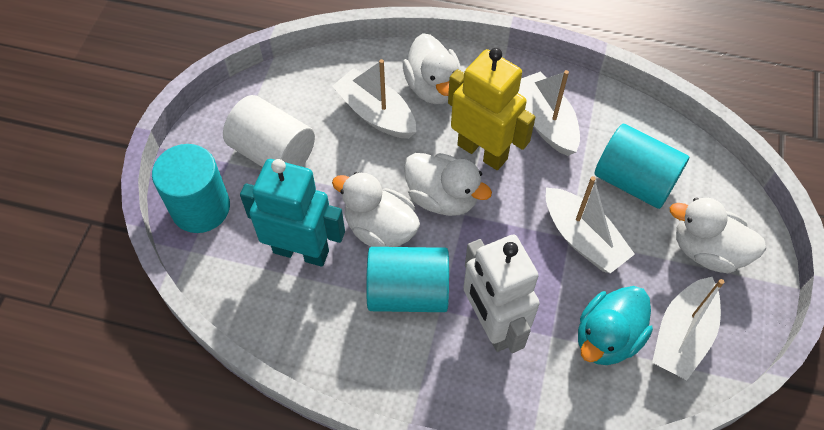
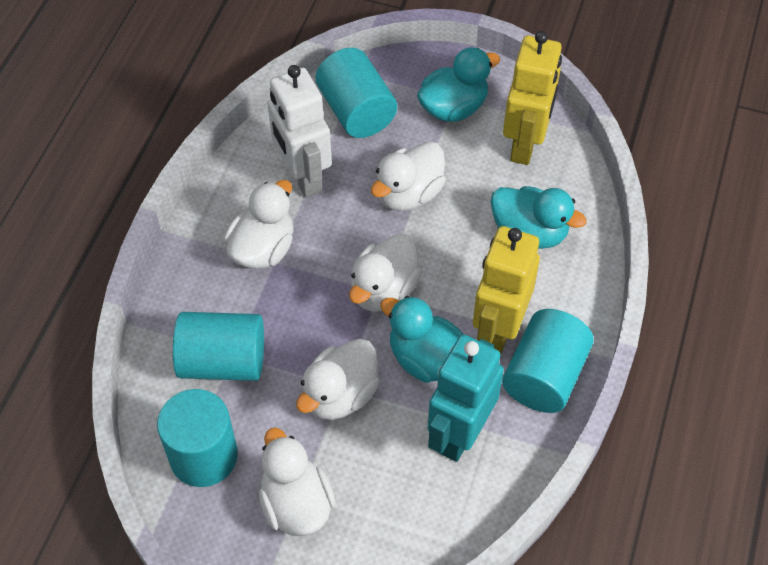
turquoise cylinder: [152,144,230,233] [366,247,449,312] [595,124,689,209] = 3 -> [157,389,238,487] [173,312,264,381] [315,48,397,138] [502,309,594,413] = 4
turquoise duck: [578,286,653,365] = 1 -> [380,296,464,383] [417,47,500,122] [491,186,587,249] = 3
white boat: [332,59,416,139] [518,70,580,156] [546,176,635,273] [652,277,724,380] = 4 -> none = 0
white cylinder: [223,95,315,167] = 1 -> none = 0
white duck: [332,172,420,247] [403,33,461,104] [404,153,492,216] [670,198,766,273] = 4 -> [224,180,293,269] [259,428,335,536] [296,339,380,420] [349,233,422,312] [371,141,446,211] = 5
yellow robot: [448,48,535,170] = 1 -> [473,226,540,354] [503,31,562,165] = 2

